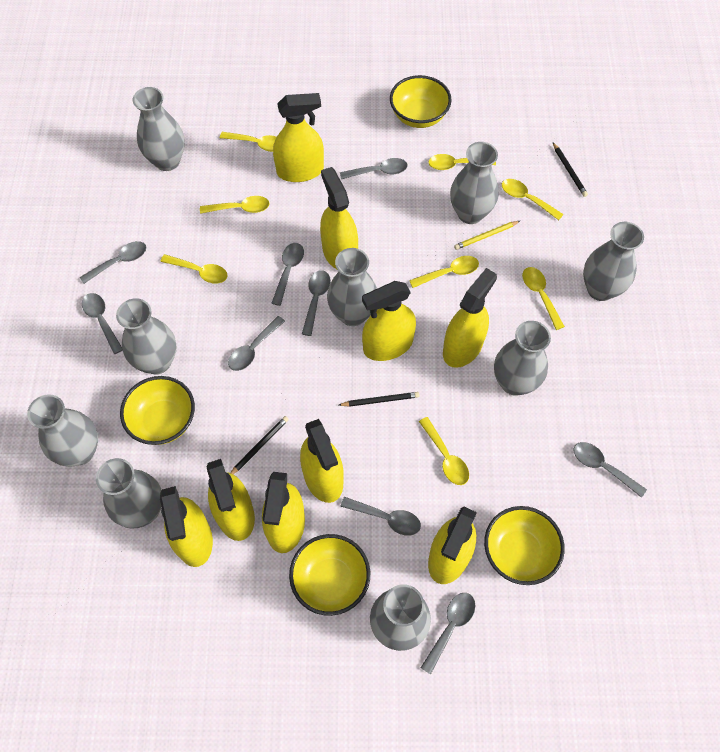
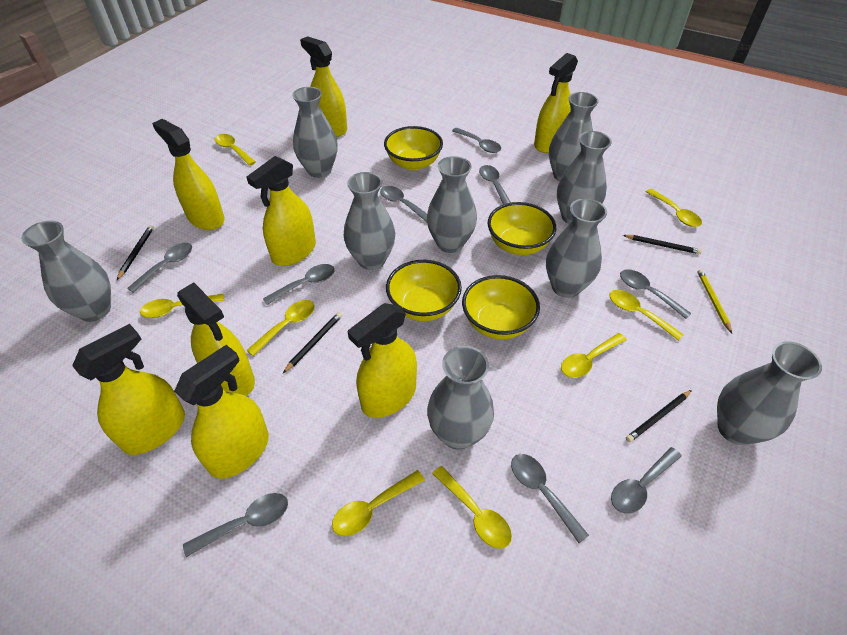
black pencil: [230,416,289,474] [339,392,420,407] [553,142,588,197] = 3 -> [117,225,154,280] [283,312,342,373] [623,235,702,254] [626,390,692,442] = 4
yellow spray bottle: [160,486,213,567] [207,459,255,541] [262,472,305,553] [273,93,324,182] [300,419,344,503] [320,167,358,269] [362,281,416,361] [428,507,477,584] [443,268,497,368] = 9 -> [72,324,185,455] [152,119,225,230] [174,345,269,479] [177,282,255,396] [246,156,316,266] [300,36,347,137] [348,303,417,418] [534,53,578,153] = 8

